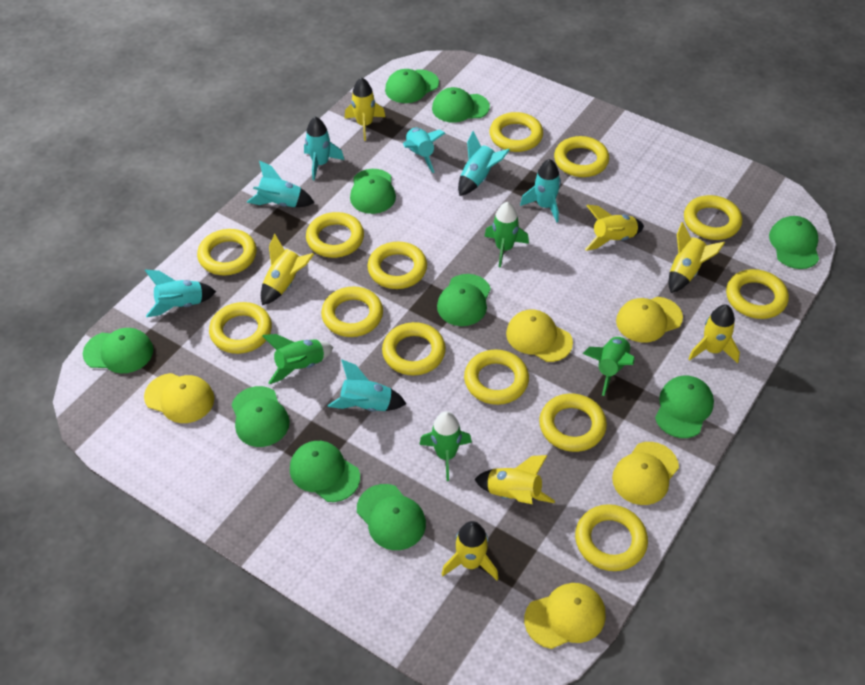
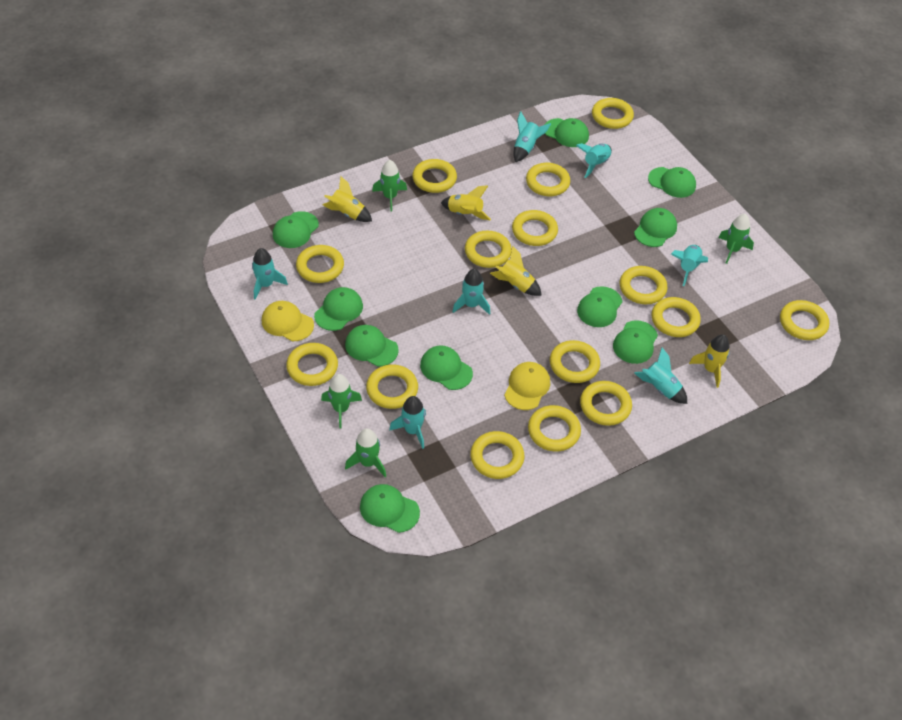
yellow cap: [144,373,214,423] [506,309,573,362] [524,583,606,649] [612,442,679,505] [616,297,683,343] = 5 -> [262,301,314,341] [504,362,550,410] = 2
yellow ring: [197,229,257,275] [209,302,272,354] [306,212,364,258] [321,286,383,337] [367,242,427,289] [382,322,446,375] [464,350,529,405] [489,112,543,152] [539,394,607,452] [554,136,609,177] [575,504,648,571] [684,195,742,240] [726,269,789,319] = 13 -> [286,343,338,386] [296,245,344,283] [366,364,418,409] [412,159,457,193] [465,231,512,268] [470,431,524,479] [512,210,558,246] [526,163,570,196] [528,405,581,452] [550,340,600,383] [580,381,632,426] [592,98,634,129] [620,266,667,304] [651,297,701,337] [780,300,829,340] = 15
yellow rocket: [261,234,314,305] [345,77,385,141] [441,521,499,580] [474,455,555,504] [585,205,644,251] [669,222,725,293] [688,305,740,364] = 7 -> [323,176,372,222] [441,185,491,220] [490,246,542,296] [689,335,730,388] = 4

